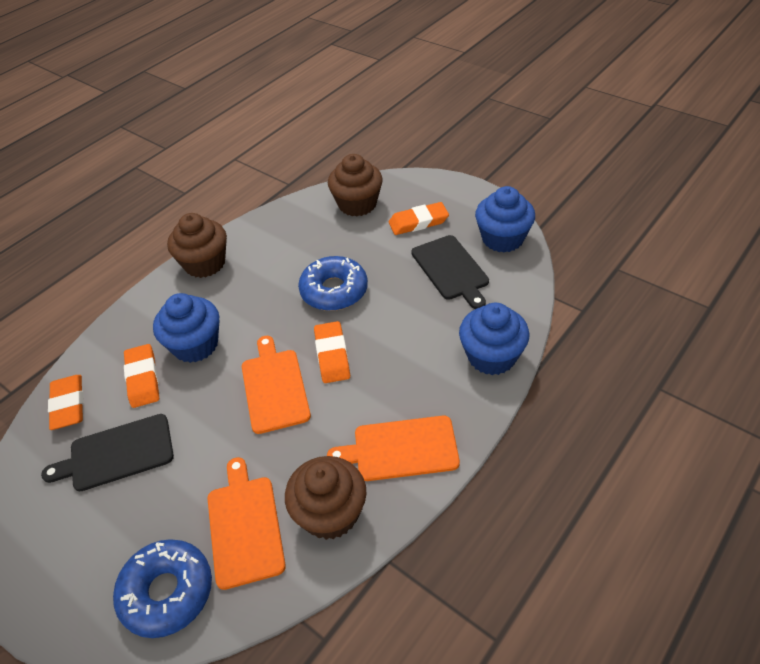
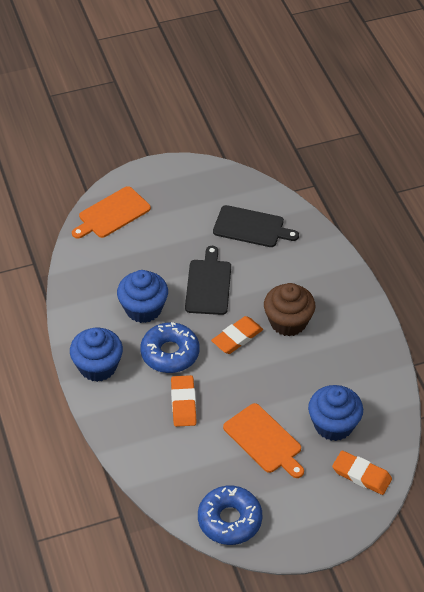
brown cupcake: [167,213,227,278] [285,456,367,540] [328,154,383,217] = 3 -> [264,283,315,336] = 1
orange cutting board: [208,457,286,590] [242,336,311,434] [327,416,460,481] = 3 -> [72,186,151,239] [223,403,304,478] = 2
orange eraser: [48,375,84,430] [124,344,159,408] [314,321,350,383] [389,202,449,235] = 4 -> [171,375,197,427] [211,316,263,354] [332,451,392,495] = 3

